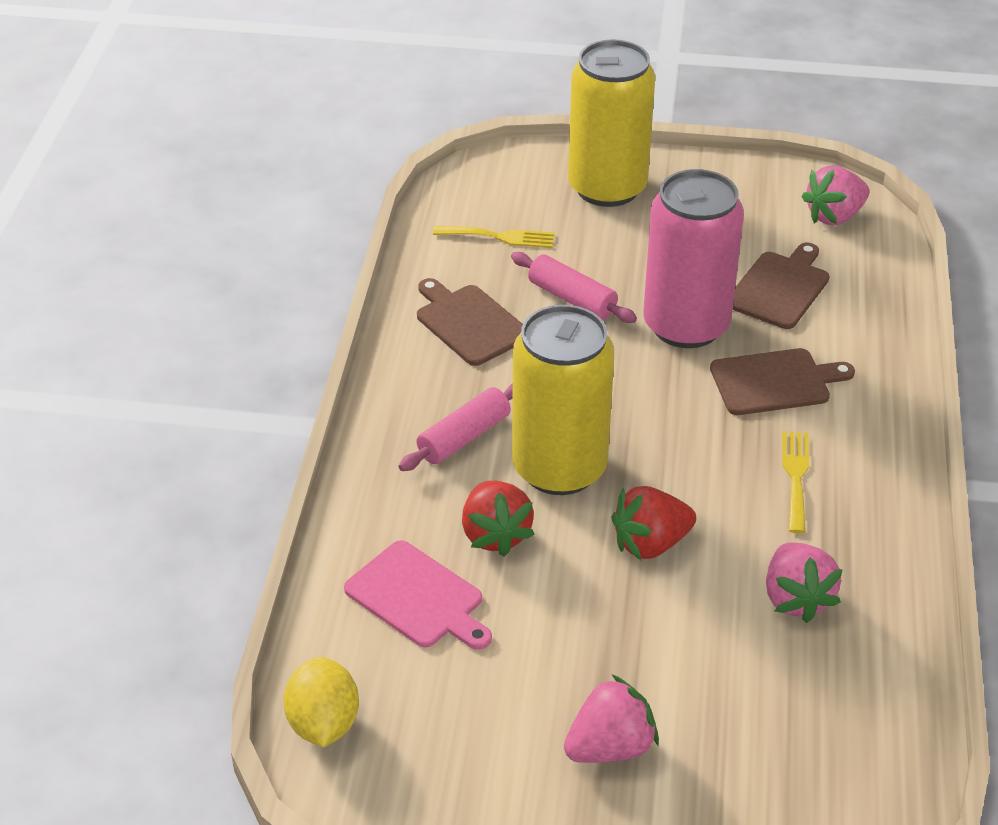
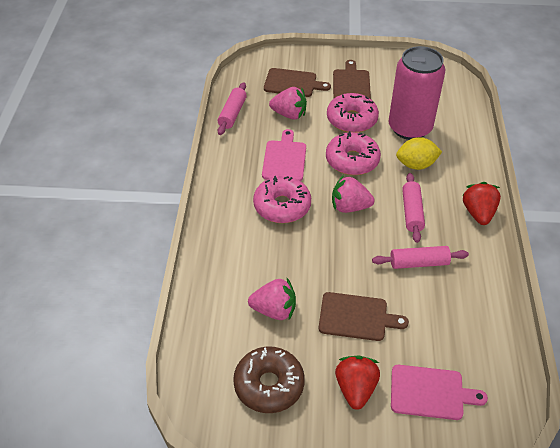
brown donut: none = 0 -> [233,347,305,413] = 1
pink cutting board: [344,540,492,650] = 1 -> [262,129,306,181] [391,365,488,420] = 2
pink donut: none = 0 -> [253,176,311,223] [326,131,381,175] [327,93,379,133] = 3
pink rolling pin: [399,383,513,471] [511,252,637,323] = 2 -> [218,82,247,135] [372,246,469,269] [402,173,425,243] = 3
yellow can: [512,305,614,495] [568,39,655,207] = 2 -> none = 0
yellow fork: [433,226,554,248] [782,431,809,533] = 2 -> none = 0

